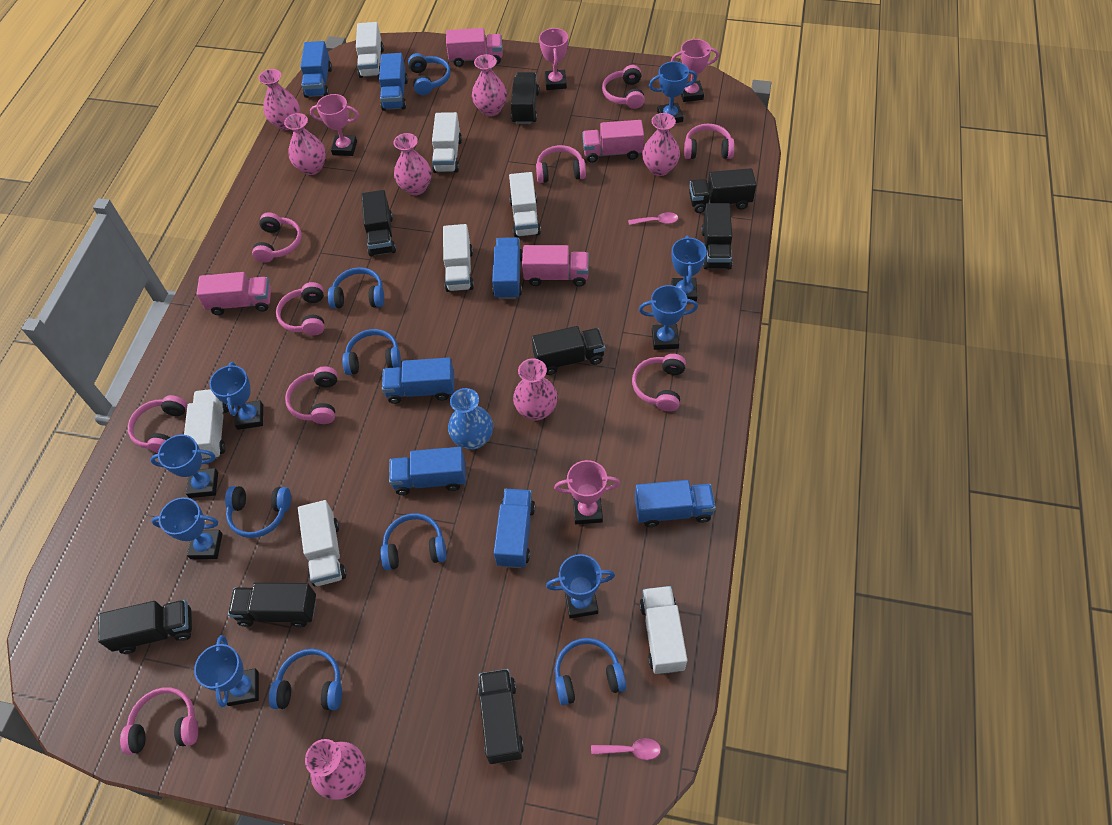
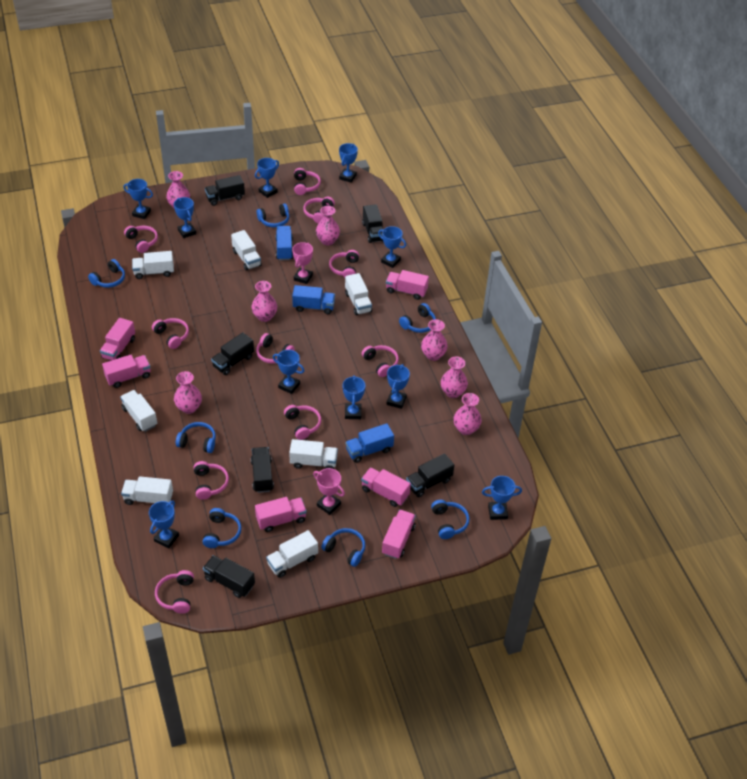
black truck: [98,600,192,654] [228,583,316,627] [361,190,396,256] [478,669,524,764] [511,72,539,124] [532,326,605,375] [689,168,756,213] [701,203,733,269] = 8 -> [203,555,255,598] [205,175,245,206] [211,332,254,375] [251,447,274,493] [362,204,383,243] [406,453,455,497] = 6
blue trophy: [150,435,218,498] [151,497,222,559] [194,635,259,708] [209,362,263,430] [546,554,615,619] [639,285,698,350] [649,61,697,123] [671,236,707,302] = 8 -> [123,179,153,219] [149,501,179,548] [174,197,196,238] [255,158,279,198] [273,350,304,394] [339,143,358,183] [342,375,365,419] [378,226,406,268] [387,364,410,409] [482,476,522,520] = 10
blue truck: [300,41,332,98] [379,53,408,111] [382,358,454,404] [389,447,466,495] [492,237,523,299] [494,489,535,568] [635,480,716,527] = 7 -> [275,226,293,260] [292,285,335,314] [346,423,394,463] = 3
blue vase: [448,388,493,450] = 1 -> none = 0
pink headphones: [120,687,198,755] [128,395,187,453] [252,212,302,263] [276,282,324,336] [285,366,337,424] [536,145,586,183] [602,65,645,109] [632,354,686,412] [684,124,735,159] = 9 -> [124,226,158,253] [152,318,189,349] [155,570,194,614] [193,461,229,500] [256,333,295,364] [284,405,321,440] [294,168,321,195] [303,197,335,224] [329,250,359,278] [362,345,399,377] = 10
pink spoon: [591,738,661,760] [628,212,678,225] = 2 -> none = 0
pink trophy: [310,94,359,156] [539,28,568,90] [554,460,620,524] [671,39,719,102] = 4 -> [292,242,313,284] [313,468,345,515] = 2
pink truck: [197,272,271,315] [446,28,503,67] [522,245,589,286] [582,120,644,163] = 4 -> [100,318,135,361] [102,355,151,388] [255,497,307,532] [361,467,411,507] [382,510,416,559] [386,270,429,300] = 6

